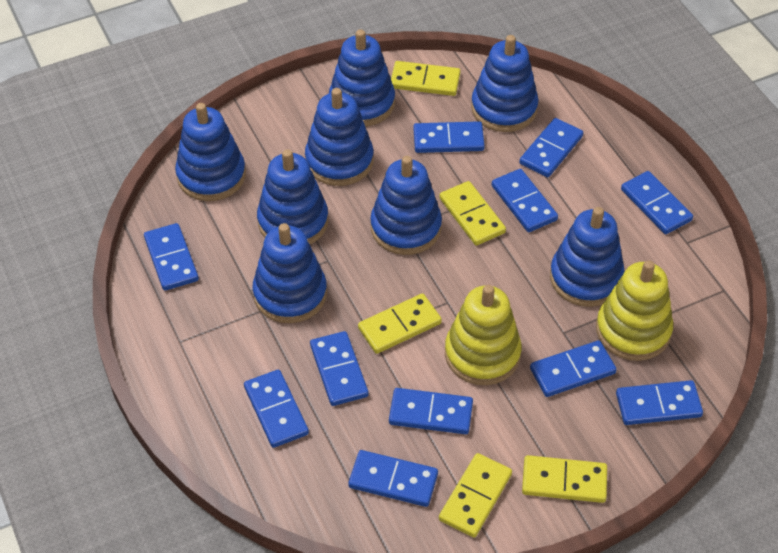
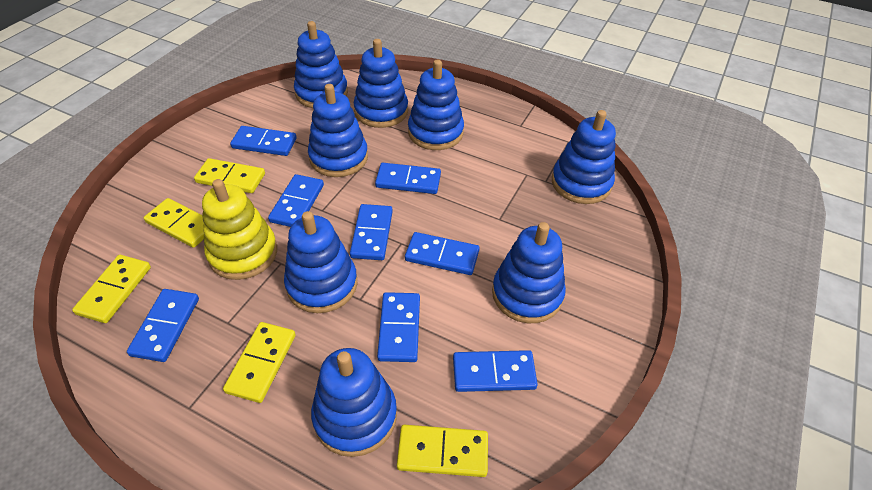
blue domino: [144,223,199,291] [244,370,309,448] [310,331,368,406] [348,450,438,507] [389,388,473,434] [413,121,485,153] [491,169,558,232] [520,118,583,177] [530,340,617,397] [616,380,703,425] [621,171,693,234] = 11 -> [127,289,199,362] [230,126,297,156] [268,174,324,227] [350,204,393,260] [375,163,441,194] [377,292,420,362] [405,232,479,275] [453,350,538,392] = 8
yellow stacking toy: [445,285,522,385] [596,260,673,361] = 2 -> [202,179,277,280] = 1

